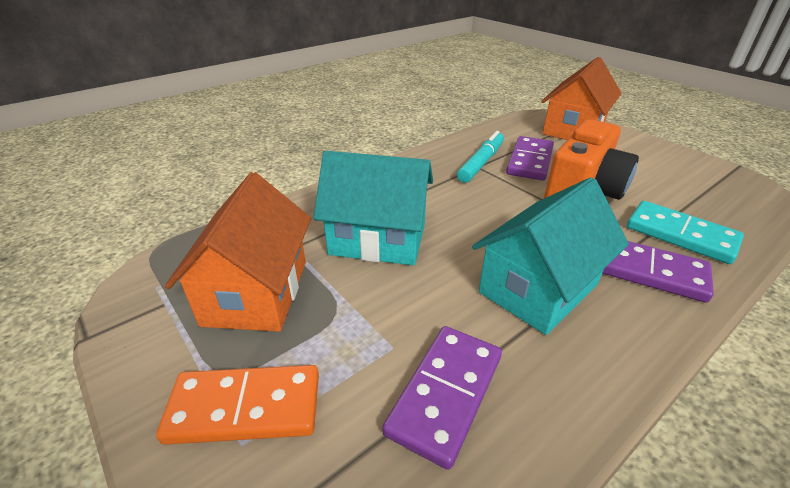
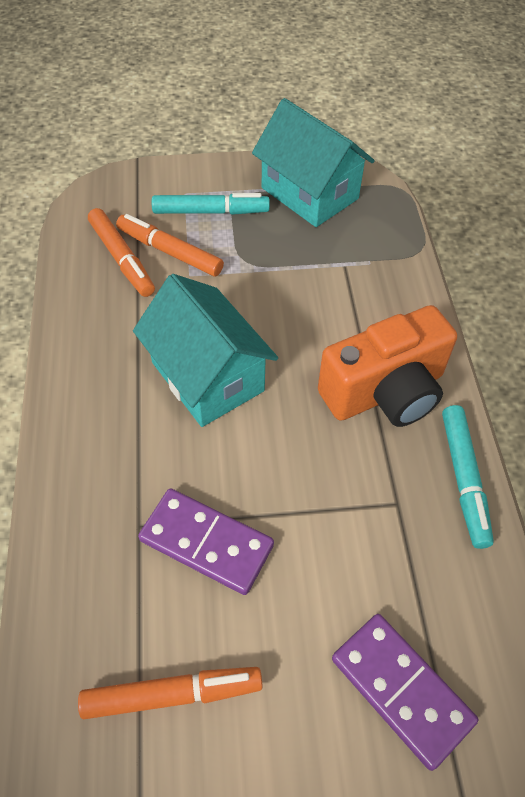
orange domino: [156,365,319,445] = 1 -> none = 0
orange house: [165,172,311,332] [541,57,622,140] = 2 -> none = 0
orange marker: none = 0 -> [78,667,263,719] [88,208,155,297] [116,214,224,276] = 3
purple domino: [382,326,502,470] [506,136,554,181] [602,241,714,303] = 3 -> [138,488,274,595] [332,614,478,771] = 2
turquoise domino: [627,201,744,264] = 1 -> none = 0
turquoise marker: [457,131,504,183] = 1 -> [152,193,270,215] [442,405,494,549] = 2

